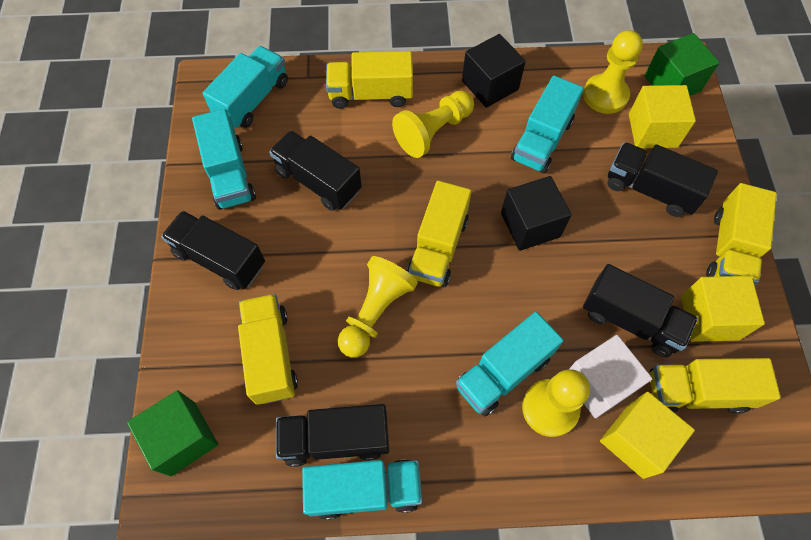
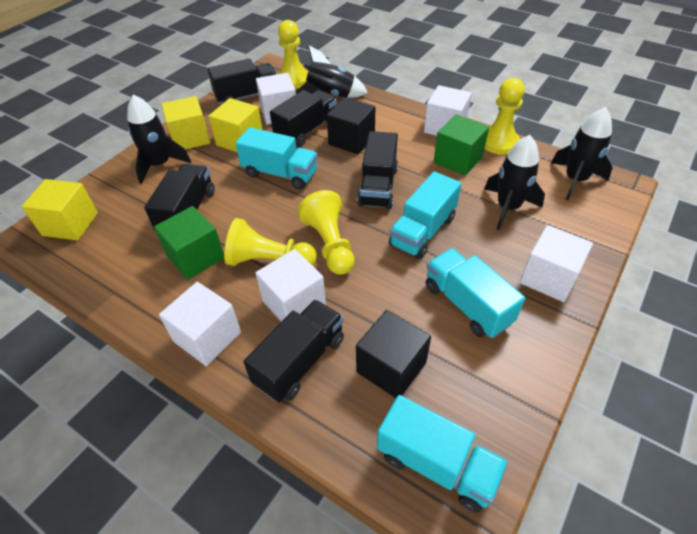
black rocket: none = 0 -> [127,95,191,184] [296,45,368,98] [484,135,545,230] [551,107,613,200] = 4
turquoise truck: [192,109,256,210] [203,46,288,129] [302,459,422,520] [456,312,564,416] [511,75,584,174] = 5 -> [235,127,318,189] [377,395,508,513] [389,172,461,259] [426,248,525,338] = 4
white cube: [569,335,652,418] = 1 -> [159,282,241,366] [255,249,326,322] [256,73,296,125] [424,85,472,136] [520,225,593,302] = 5
yellow truck: [238,294,298,405] [326,51,413,109] [407,181,472,287] [650,358,781,414] [706,183,777,285] = 5 -> none = 0

